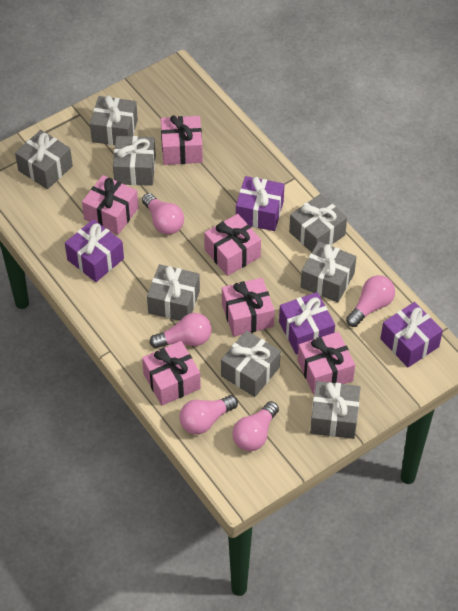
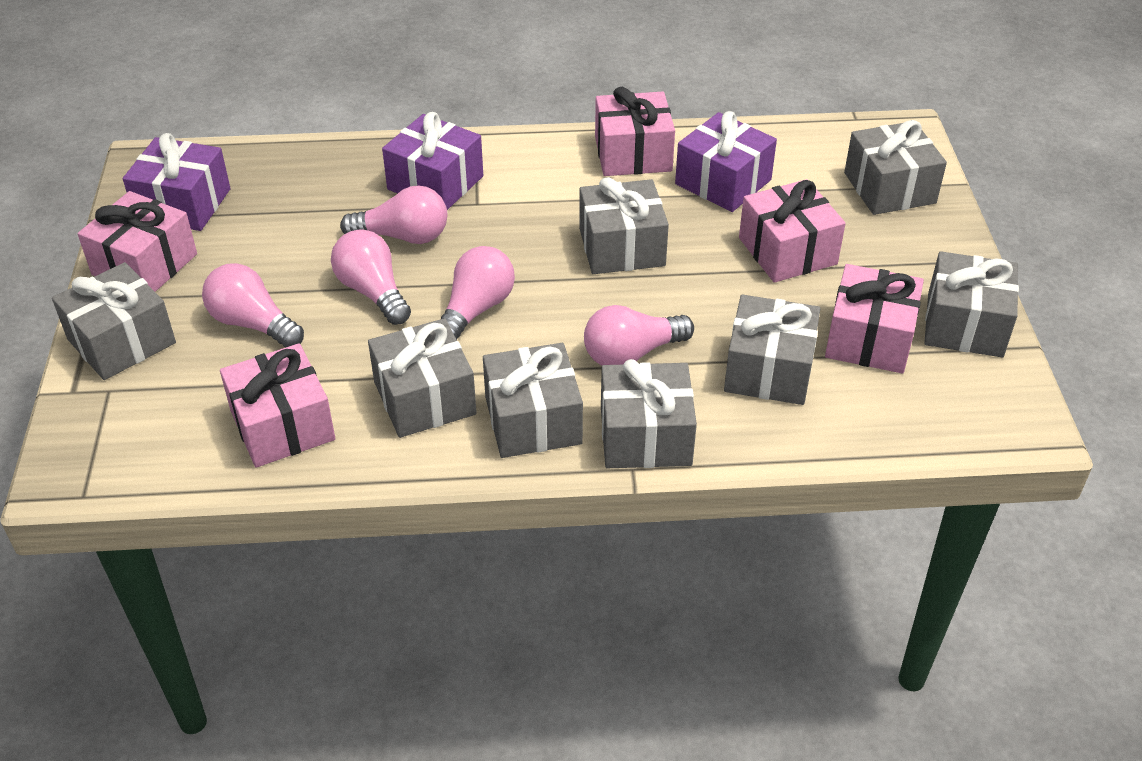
pink gift: [82,175,138,235] [142,341,201,406] [161,115,203,165] [204,214,261,276] [222,278,274,337] [298,332,355,394] = 6 -> [77,191,197,292] [220,343,335,468] [595,87,675,176] [739,179,846,283] [825,264,924,373] = 5
purple gift: [65,219,124,282] [236,176,285,231] [279,292,335,354] [381,302,443,367] = 4 -> [123,133,231,231] [382,112,483,210] [675,111,777,212] = 3

